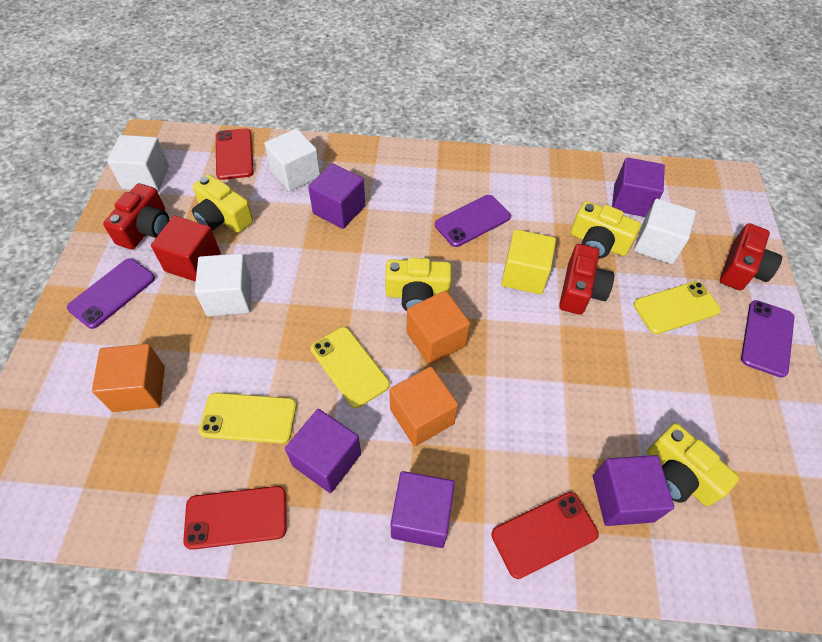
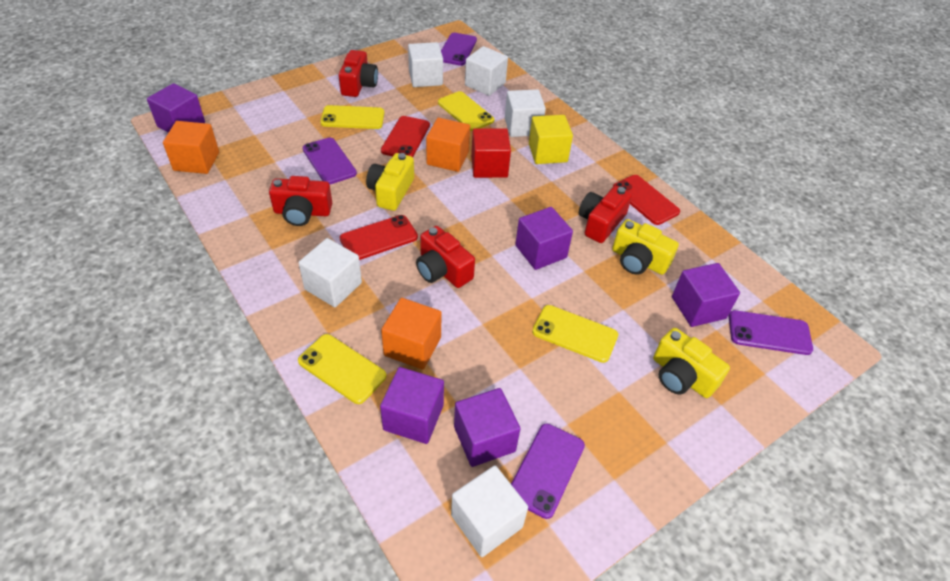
purple phone: [67,258,155,329] [435,195,511,247] [741,300,794,378] = 3 -> [302,137,357,184] [441,33,477,66] [511,424,585,519] [729,310,813,355] = 4
red camera: [103,183,169,250] [559,244,614,315] [720,223,782,291] = 3 -> [269,176,332,226] [339,50,378,97] [416,226,475,288] [579,186,632,243] = 4
white cube: [107,135,169,191] [195,254,252,316] [264,128,320,192] [634,199,696,264] = 4 -> [299,238,362,307] [408,42,443,87] [451,465,528,557] [465,46,508,96] [505,89,546,137] = 5
yellow camera: [192,174,253,233] [385,258,451,311] [571,201,641,259] [647,423,739,506] = 4 -> [366,153,414,211] [612,219,679,275] [653,328,730,398] = 3
yellow phone: [199,393,296,444] [311,327,390,408] [633,281,721,334] = 3 -> [298,334,386,404] [320,105,384,129] [438,91,494,131] [532,305,618,363] = 4

